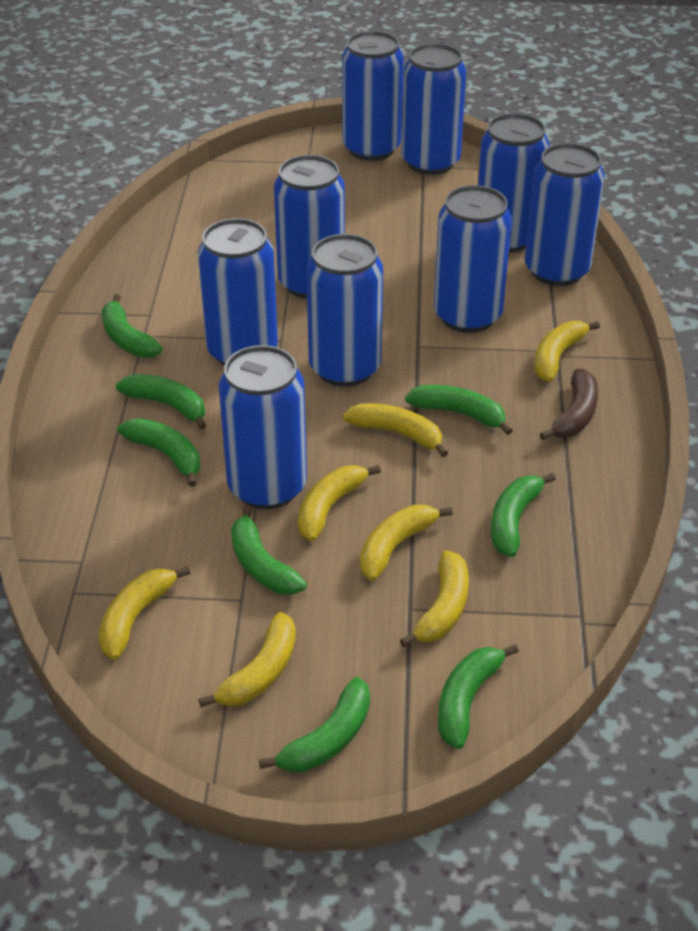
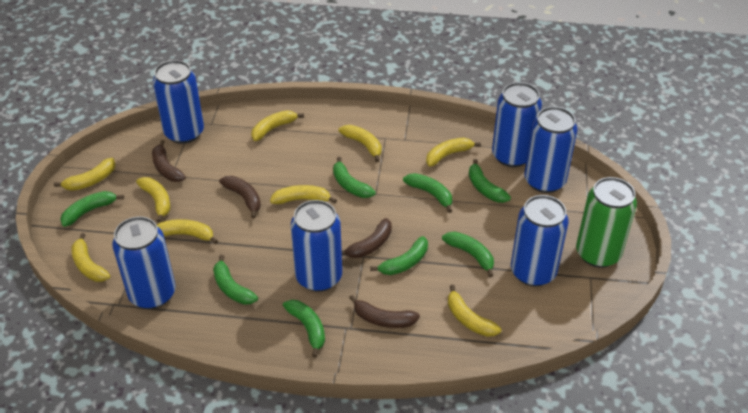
blue can: [198,218,278,366] [219,345,307,509] [274,155,345,299] [306,234,383,387] [342,31,404,161] [401,43,466,175] [434,185,512,333] [478,113,550,253] [525,143,605,286] = 9 -> [112,217,176,309] [153,60,204,144] [291,200,342,292] [492,82,542,167] [511,195,569,286] [524,106,577,193] = 6
brown banana: [540,369,598,440] = 1 -> [152,140,186,182] [219,176,261,218] [342,218,392,258] [349,295,420,328] = 4
green can: none = 0 -> [576,177,637,268] = 1
yellow banana: [98,566,190,660] [198,612,296,707] [298,465,381,542] [343,403,448,457] [360,505,453,581] [400,550,469,647] [534,321,600,382] = 7 -> [54,158,116,191] [71,233,110,282] [136,177,170,223] [157,219,218,244] [251,110,304,141] [270,185,337,204] [339,125,381,162] [426,138,481,166] [448,285,501,337] = 9

